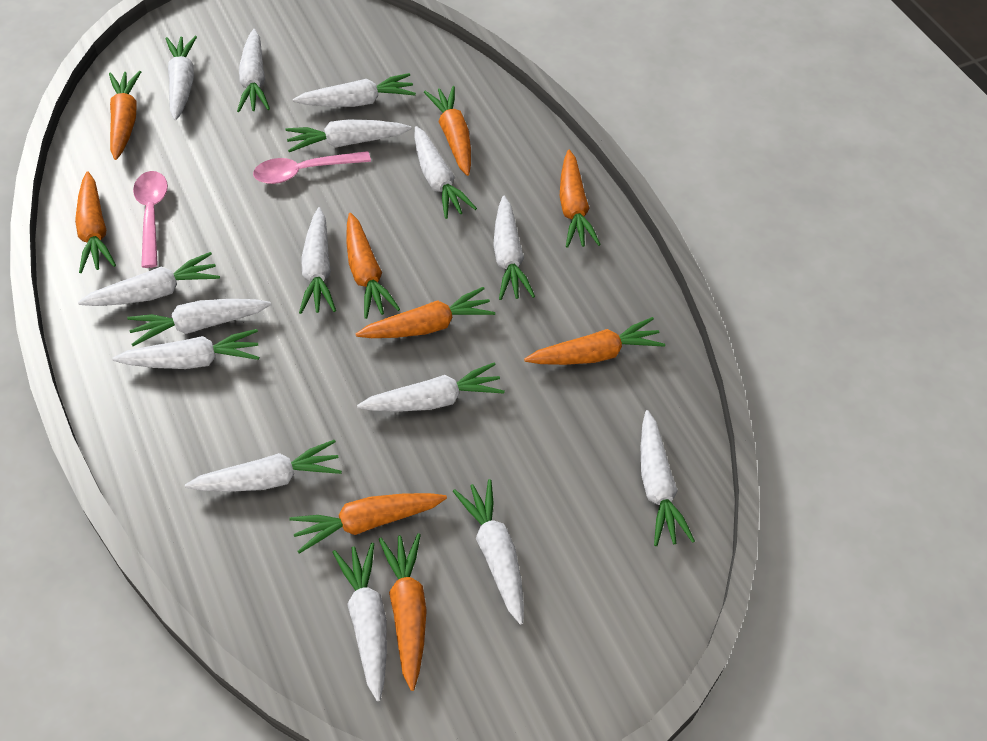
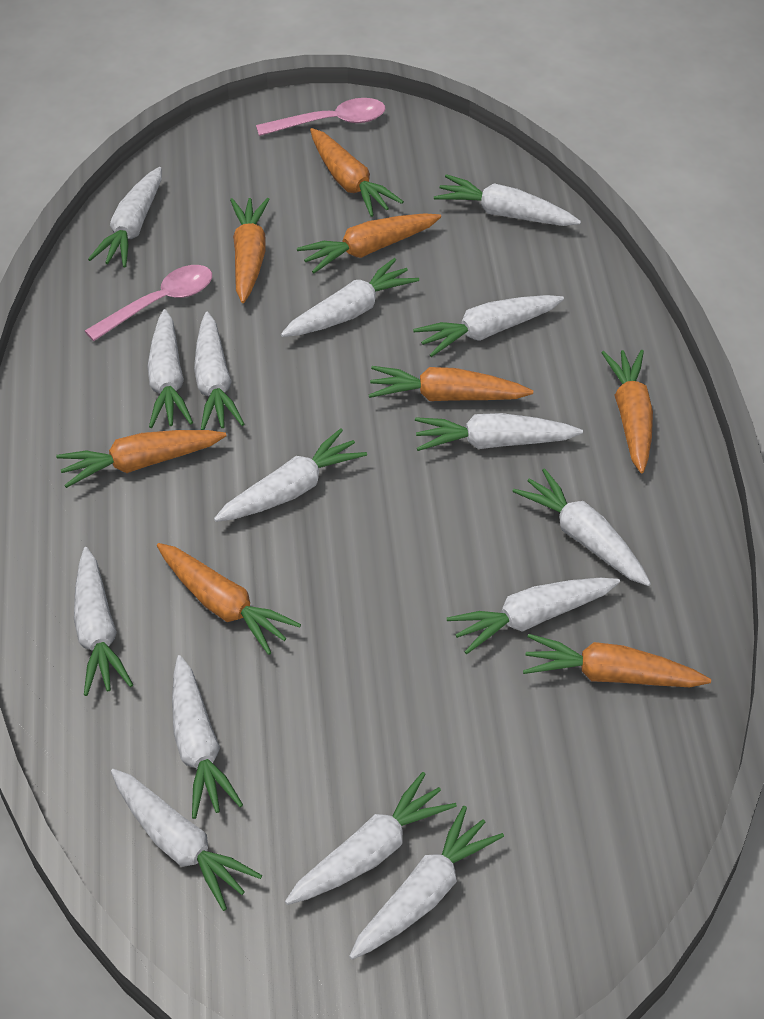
orange carrot: [75,172,116,273] [109,71,141,160] [289,493,447,554] [346,213,400,319] [356,287,495,338] [379,533,427,691] [424,86,471,176] [524,317,665,365] [560,150,601,248] = 9 -> [56,430,226,488] [157,543,301,655] [230,198,270,303] [297,213,441,273] [310,128,404,217] [369,366,533,401] [523,634,711,687] [601,350,653,473] = 8

